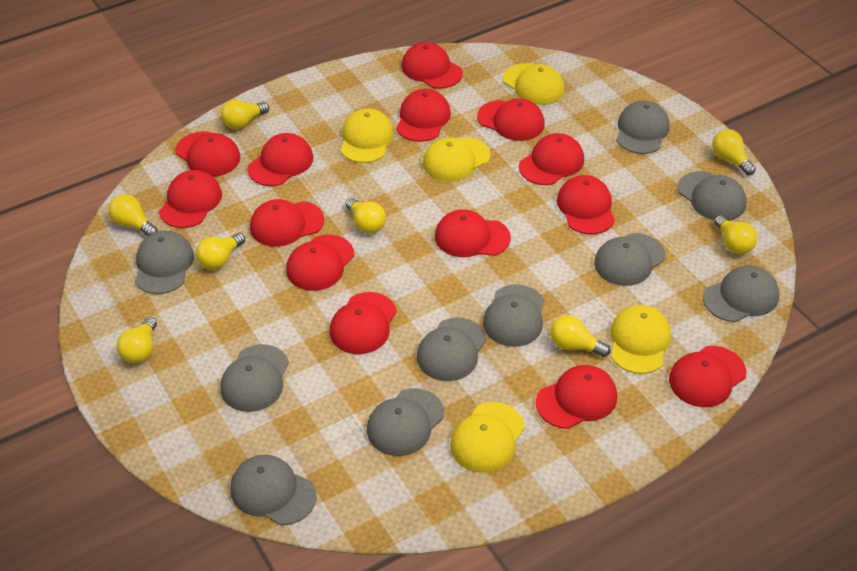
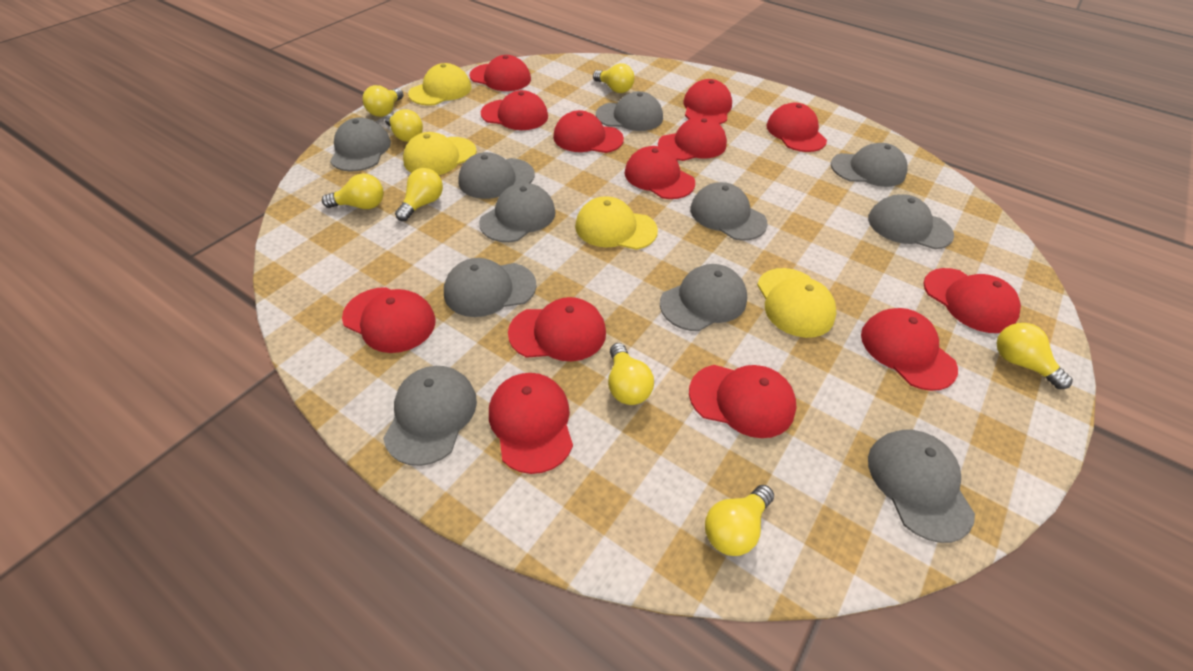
grey cap: [135,231,194,294] [221,344,289,412] [230,455,317,525] [367,388,444,456] [417,317,487,381] [483,284,544,347] [594,233,666,286] [616,100,670,154] [677,171,747,220] [703,265,779,322] = 10 -> [330,117,391,172] [383,366,477,466] [444,258,537,317] [458,152,535,199] [479,183,555,242] [596,91,663,131] [660,264,747,331] [690,182,768,241] [831,143,908,187] [868,194,954,249] [868,430,975,543] = 11
red cap: [159,170,222,228] [176,131,241,177] [248,133,314,186] [250,199,324,247] [286,235,354,291] [330,292,397,354] [396,89,451,142] [401,42,463,89] [435,209,511,257] [477,98,545,141] [519,133,584,185] [536,365,617,429] [557,175,615,234] [669,346,746,407] = 14 -> [342,287,436,353] [469,55,531,91] [481,90,548,130] [489,373,573,474] [508,297,606,361] [553,110,624,153] [624,146,695,199] [658,116,727,161] [683,79,732,124] [689,365,797,438] [766,103,827,152] [861,308,958,391] [924,268,1021,333] = 13
yellow cap: [341,109,394,163] [423,137,490,182] [450,402,525,473] [503,63,565,105] [610,305,671,374] = 5 -> [403,132,477,175] [408,63,472,106] [575,196,658,250] [757,268,837,338] = 4

